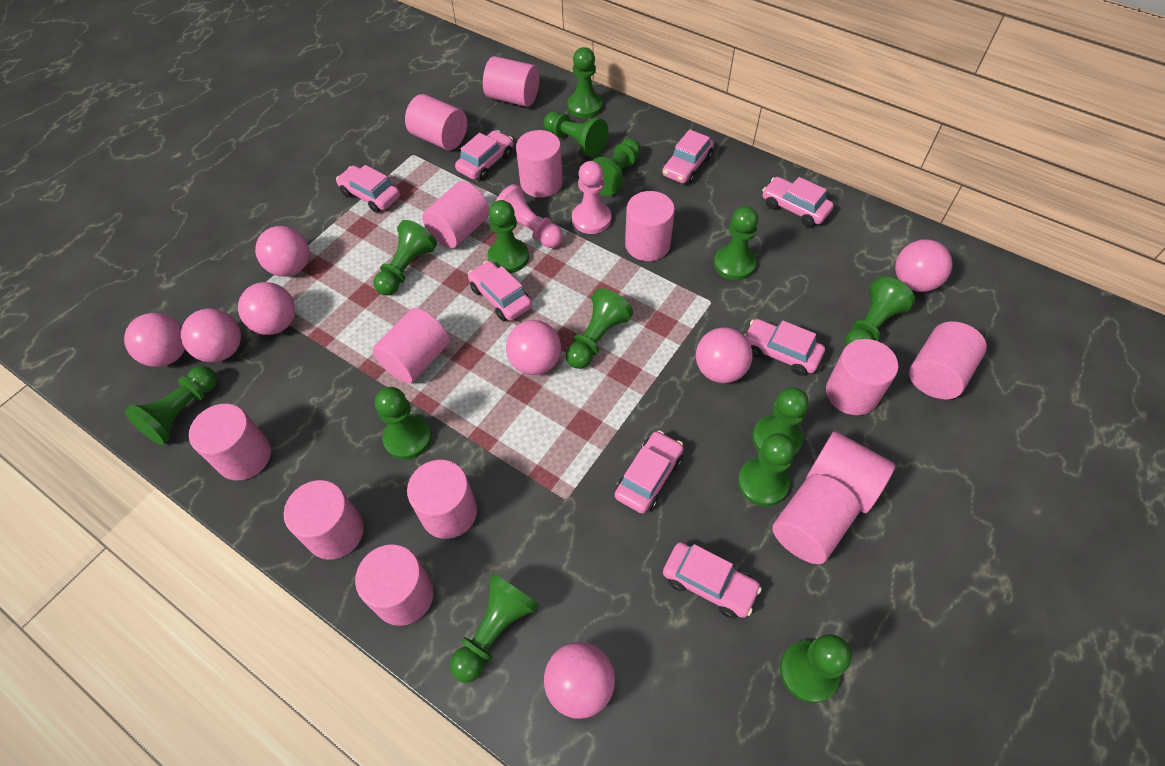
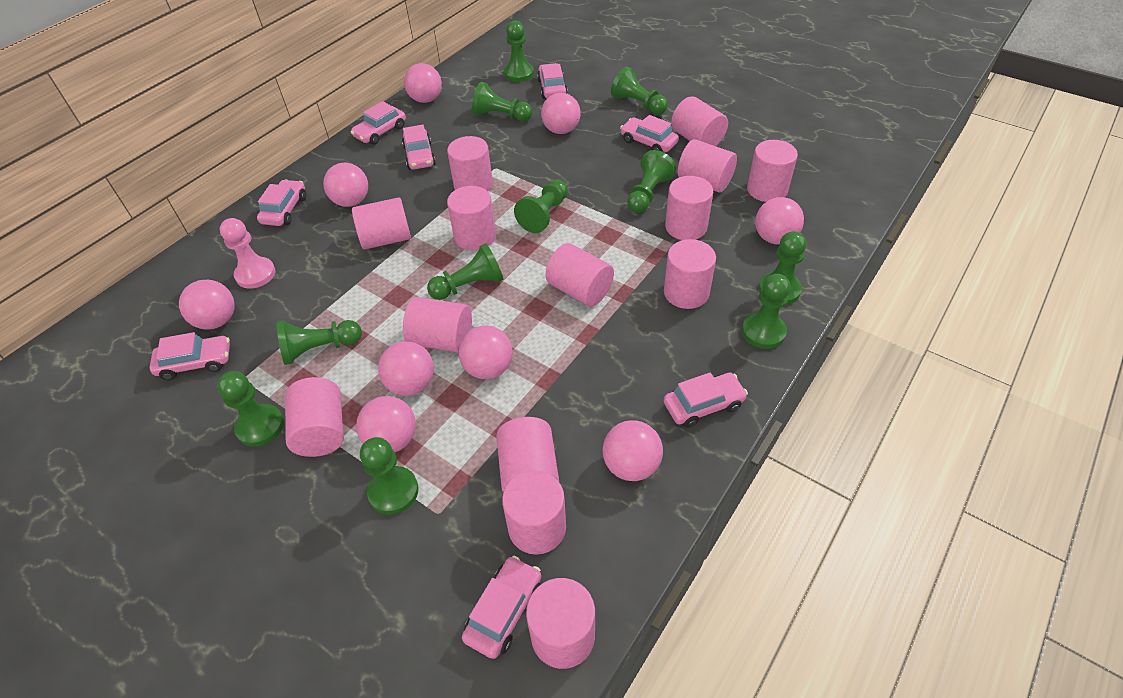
green pawn: [124,366,217,445] [373,220,437,296] [375,387,432,460] [450,573,539,683] [488,200,529,273] [543,112,609,157] [566,288,633,369] [567,47,603,118] [592,138,641,196] [714,206,758,280] [738,433,795,506] [752,387,809,456] [780,634,852,703] [845,277,915,346] = 14 -> [217,371,284,447] [276,320,362,365] [360,437,419,515] [427,243,503,300] [472,82,533,122] [504,21,534,82] [514,179,568,233] [611,67,668,115] [627,150,676,213] [742,274,791,349] [759,231,807,305] = 11
pink ball: [124,313,185,367] [181,309,241,362] [238,282,295,335] [255,226,309,276] [506,320,561,375] [544,642,615,719] [696,327,753,383] [895,239,953,292] = 8 -> [179,280,235,330] [323,163,368,207] [356,396,416,452] [378,341,434,396] [404,63,442,103] [459,326,513,379] [541,93,581,134] [602,420,663,481] [755,197,804,245] = 9
pink pawn: [496,184,563,248] [572,161,611,234] = 2 -> [220,218,275,289] = 1

